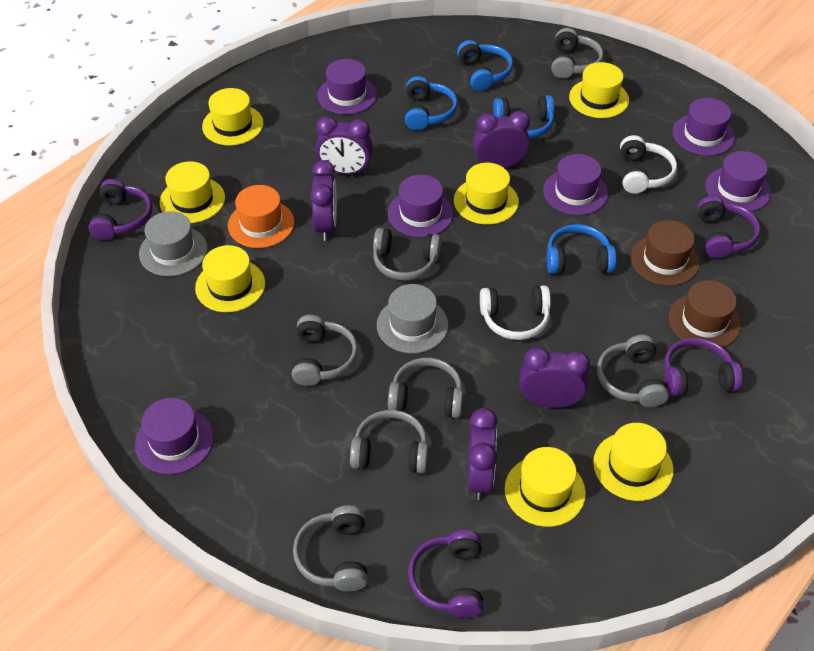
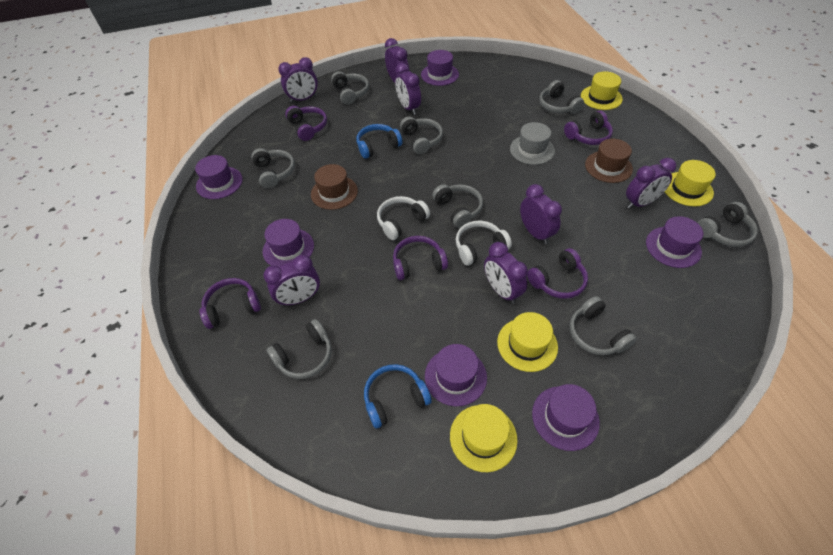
blue headphones: [405,76,458,130] [457,40,513,91] [493,95,554,138] [547,224,616,274] = 4 -> [356,124,402,159] [364,364,432,428] = 2
grey hat: [139,211,207,276] [377,284,448,354] = 2 -> [510,122,555,165] = 1
grey headphones: [291,315,358,386] [293,505,368,592] [350,410,428,474] [373,228,441,281] [388,358,463,418] [551,28,604,79] [597,335,669,407] = 7 -> [251,148,295,188] [266,319,332,379] [331,71,369,105] [400,117,443,154] [432,184,483,228] [539,80,584,114] [570,296,637,355] [697,202,758,247] = 8
orange hat: [228,185,295,248] = 1 -> none = 0
purple clock: [310,160,337,241] [315,116,373,175] [467,408,498,500] [473,111,530,168] [519,347,590,408] = 5 -> [263,255,320,306] [278,57,318,103] [385,38,409,83] [395,63,421,115] [484,242,528,304] [520,184,562,244] [626,158,676,209] = 7
purple headphones: [88,179,152,240] [408,530,483,618] [664,338,743,397] [697,196,760,259] = 4 -> [200,278,261,329] [285,106,327,141] [393,236,448,280] [527,248,588,299] [564,110,613,145] = 5
yellow hat: [160,161,225,223] [195,245,265,312] [202,88,264,146] [454,163,519,225] [505,447,586,527] [569,62,629,118] [593,423,674,501] = 7 -> [450,404,517,472] [497,312,558,372] [581,72,623,110] [665,160,716,206] = 4

